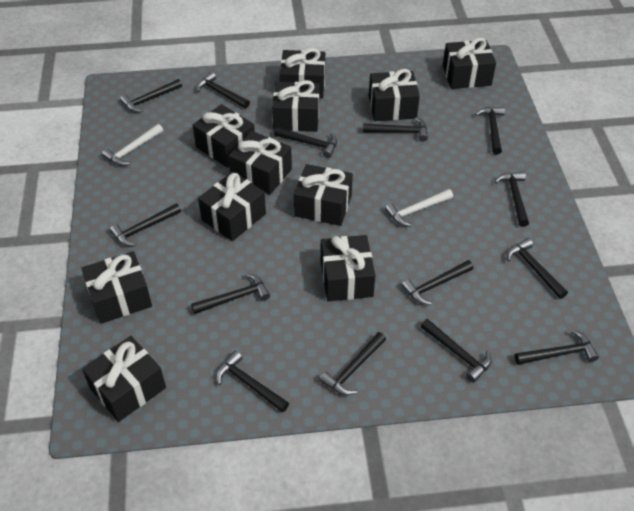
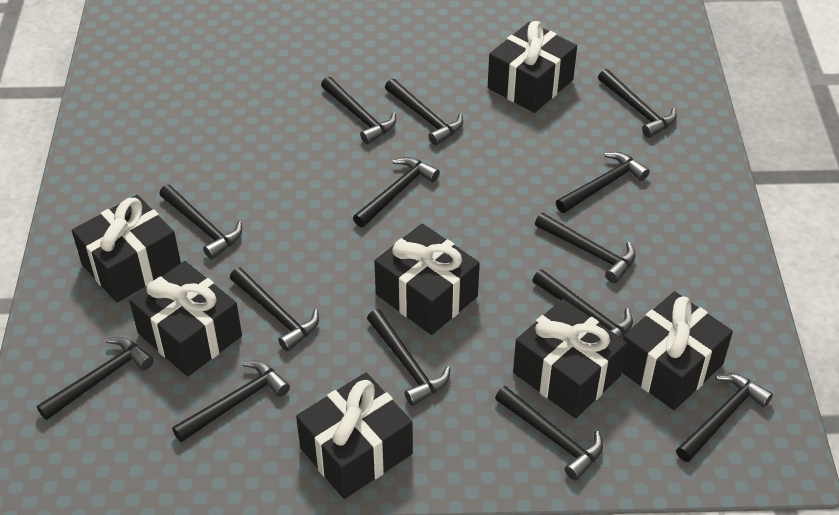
black gift: [82,251,152,324] [82,336,166,422] [193,104,255,168] [198,171,266,241] [229,131,292,195] [272,80,320,132] [280,48,325,98] [294,164,353,226] [321,235,375,301] [369,69,420,121] [443,38,496,89] = 11 -> [72,195,181,303] [129,261,242,376] [296,373,413,499] [374,223,480,335] [488,21,577,113] [513,299,627,418] [622,291,733,410] = 7
white hammer: [102,124,163,166] [385,189,453,227] = 2 -> none = 0

